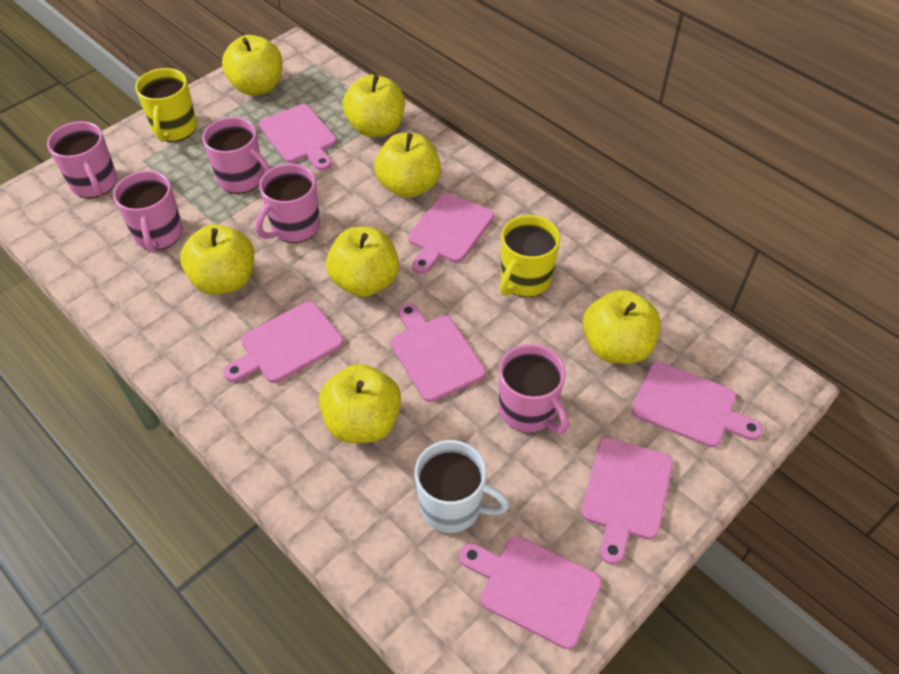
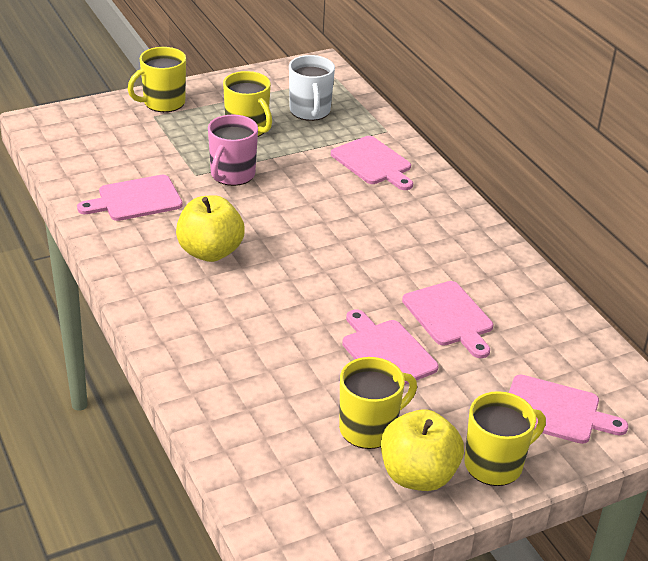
pink cutting board: [223,301,343,383] [259,104,337,171] [390,303,486,402] [408,193,494,274] [459,536,602,649] [581,437,673,565] [632,362,763,447] = 7 -> [77,175,183,221] [331,136,413,190] [342,309,439,385] [402,281,493,358] [509,375,628,444] = 5
pink mug: [47,121,117,198] [113,171,183,253] [202,117,270,194] [256,164,320,243] [499,344,569,433] = 5 -> [208,115,258,186] = 1
yellow apple: [180,224,254,295] [222,35,283,96] [319,364,401,443] [326,227,399,297] [343,75,405,137] [374,133,441,198] [583,290,661,364] = 7 -> [176,195,245,262] [381,409,464,491] = 2
yellow mug: [135,68,197,142] [500,215,560,297] = 2 -> [128,47,186,112] [223,71,272,137] [339,357,417,449] [465,391,546,486] = 4

